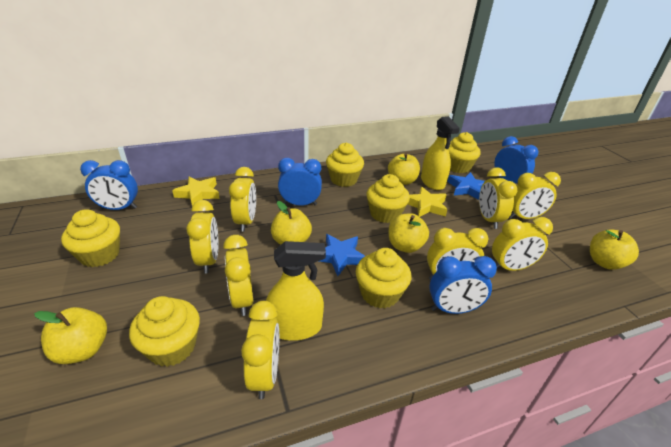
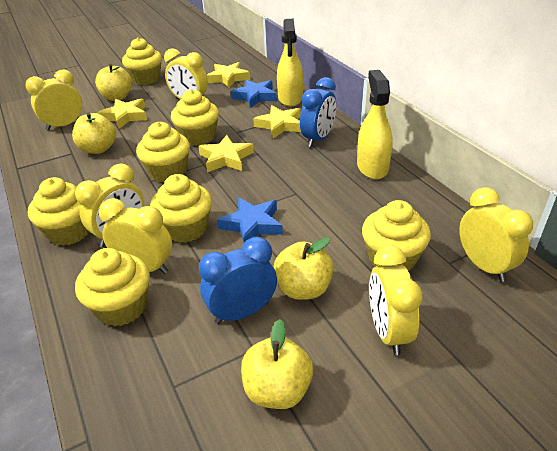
blue clock: [80,160,138,210] [278,158,322,206] [429,256,497,314] [494,136,539,185] = 4 -> [199,237,277,324] [300,77,336,147] = 2
yellow apple: [34,307,107,364] [271,201,312,245] [388,153,420,185] [389,213,429,253] [590,229,639,270] = 5 -> [72,112,116,154] [95,64,132,101] [241,319,313,409] [273,237,333,300] = 4
yellow clock: [186,200,219,273] [223,235,254,316] [229,167,256,232] [241,301,279,399] [427,228,488,280] [479,167,518,229] [492,217,553,271] [509,172,561,219] = 8 -> [25,69,82,131] [75,163,144,247] [99,198,172,274] [164,48,208,99] [369,245,422,355] [459,187,533,282] = 6
yellow cupcake: [61,209,120,267] [129,296,200,367] [326,143,364,187] [356,248,411,308] [367,174,410,223] [448,132,481,173] = 6 -> [28,177,89,246] [75,248,150,327] [122,38,162,85] [136,122,190,182] [150,174,212,243] [171,89,219,146] [362,200,431,271] = 7
yellow star: [172,177,220,206] [408,186,447,217] = 2 -> [98,99,147,129] [198,135,254,172] [207,62,250,88] [253,105,301,138] = 4

